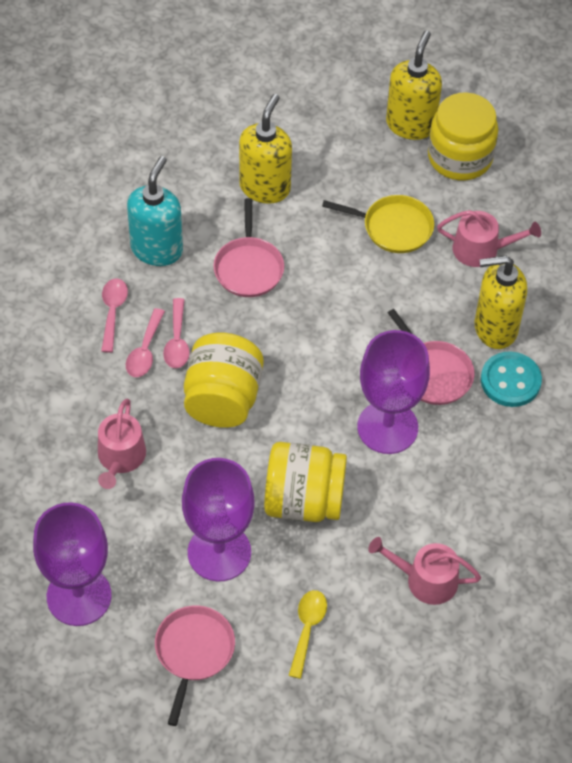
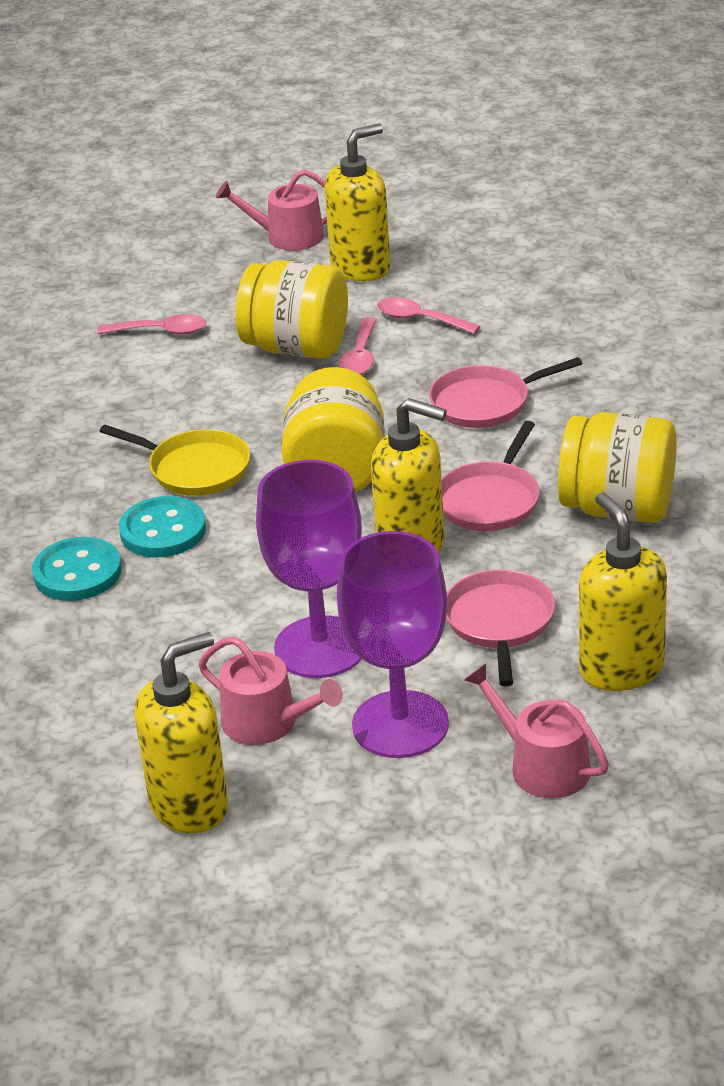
purple goblet: [33,502,112,626] [182,458,255,581] [357,330,430,454] = 3 -> [256,460,362,678] [337,531,449,758] = 2
turquoise button: [481,351,542,407] = 1 -> [32,537,122,601] [119,496,206,557] = 2
turquoise soap dispenser: [127,156,183,266] = 1 -> none = 0
yellow soap dispenser: [239,94,292,204] [386,31,442,140] [474,256,527,349] = 3 -> [134,632,228,834] [324,123,390,281] [371,398,447,553] [579,492,667,691] = 4
yellow spoon: [289,590,327,679] = 1 -> none = 0

